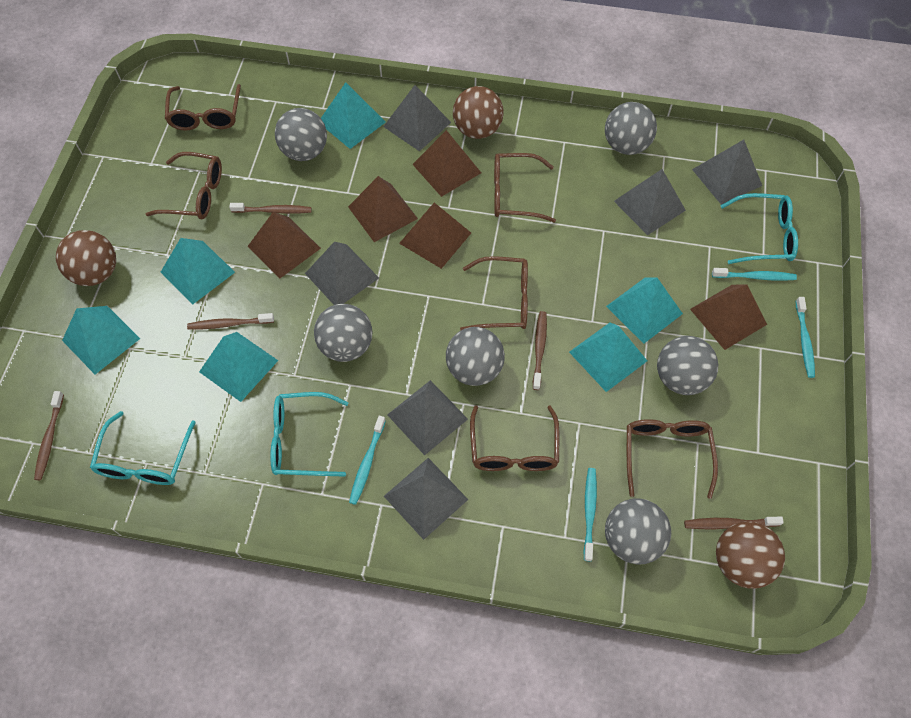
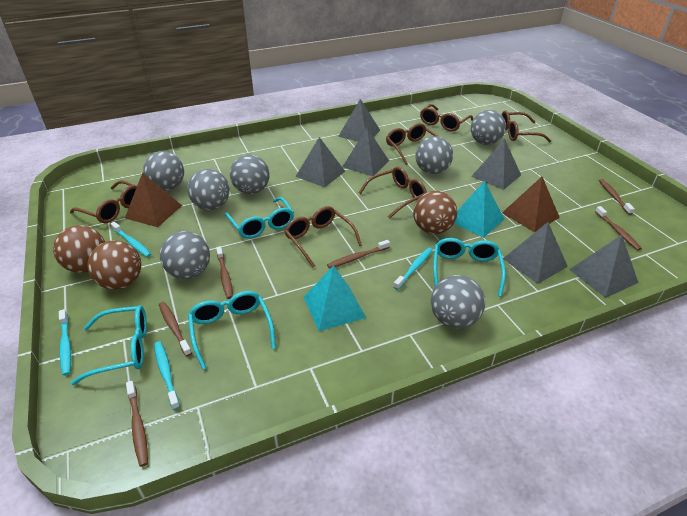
brown pyramid: [248,212,321,279] [348,176,418,242] [399,203,471,269] [412,130,481,197] [690,285,767,350] = 5 -> [125,173,182,227] [502,177,560,232] = 2
brown toothbrush: [34,391,64,480] [187,313,274,330] [229,203,312,214] [533,311,547,390] [684,517,784,529] = 5 -> [126,381,148,467] [159,302,192,357] [216,246,233,299] [327,240,390,269] [595,206,642,251] [599,179,635,215] = 6
grey ball: [275,108,327,161] [314,304,372,362] [446,327,505,386] [605,102,657,155] [605,498,671,565] [657,336,718,395] = 6 -> [143,151,184,190] [160,231,210,279] [187,169,230,210] [230,154,270,194] [415,136,453,174] [431,275,485,329] [471,110,506,145] = 7
turquoise glasses: [90,411,196,485] [270,392,348,477] [720,193,798,264] = 3 -> [71,305,147,385] [188,291,276,370] [225,197,294,239] [433,238,506,297] = 4
turquoise pyramid: [62,306,140,374] [161,238,235,305] [199,332,278,402] [321,82,386,149] [569,322,647,392] [606,277,683,344] = 6 -> [304,265,366,331] [454,181,504,238] = 2

